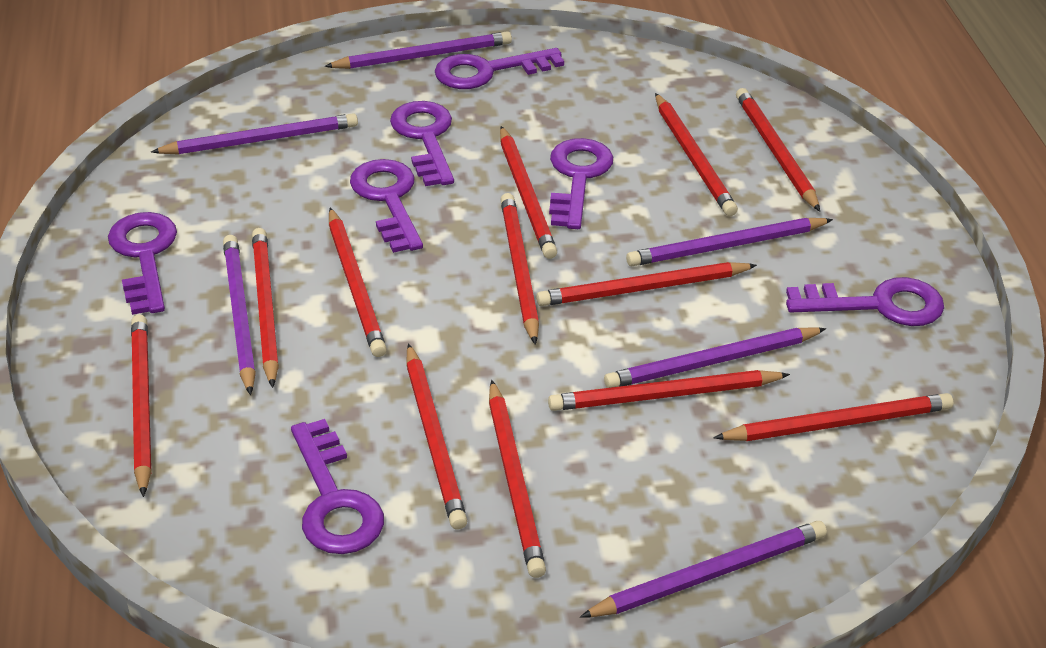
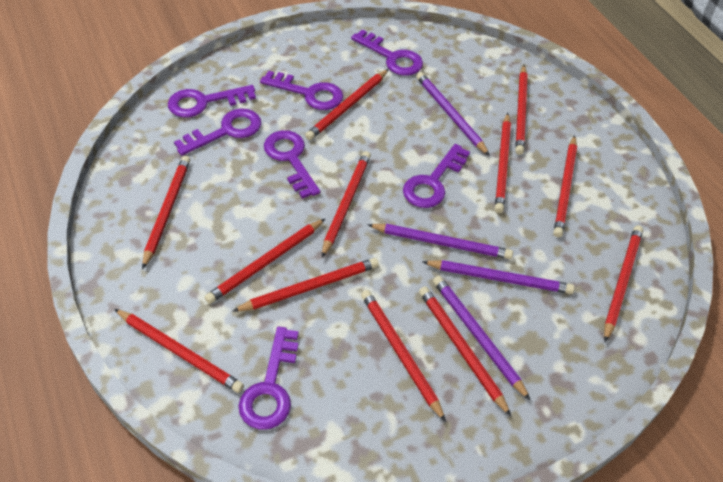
purple pencil: [151,113,358,154] [223,235,256,395] [324,31,512,69] [580,521,827,617] [604,327,826,388] [626,218,833,266] = 6 -> [367,224,513,259] [416,72,490,156] [422,260,575,294] [433,276,530,400] = 4

